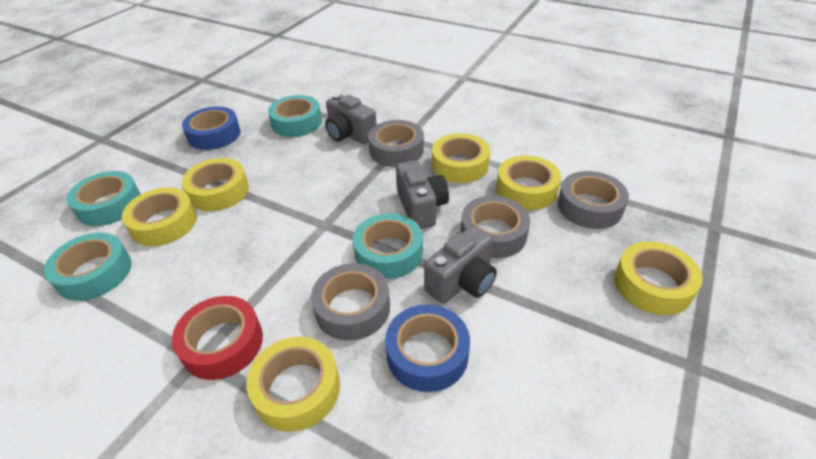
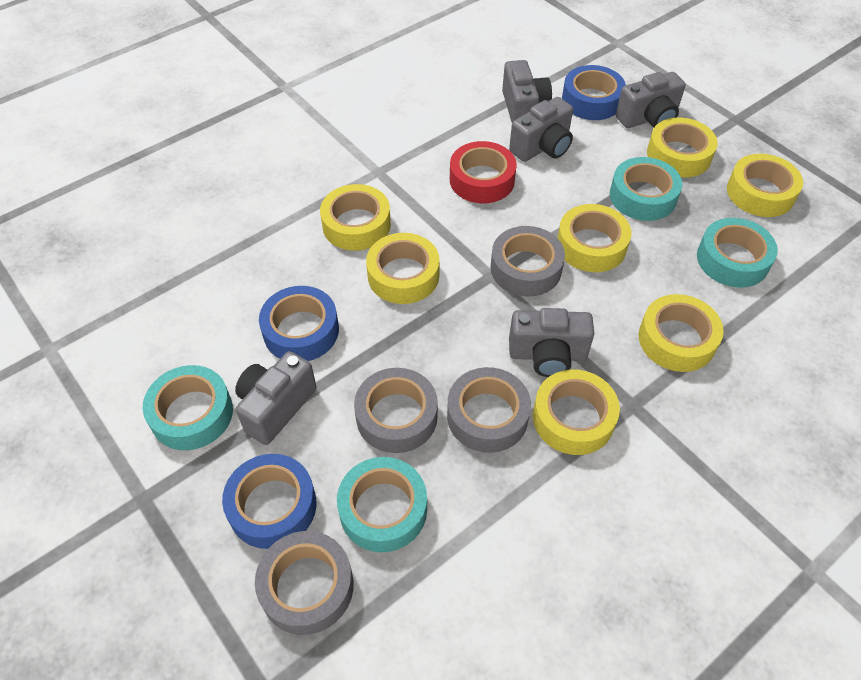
blue tape: [182,106,241,150] [385,304,470,392] = 2 -> [222,454,316,549] [259,286,339,361] [562,65,626,120] = 3
grey camera: [325,94,377,145] [396,160,449,229] [424,225,497,304] = 3 -> [235,351,317,445] [502,60,552,122] [509,97,573,162] [509,308,594,377] [616,72,686,128] = 5
yellow tape: [122,187,197,246] [182,158,249,211] [246,337,340,432] [432,133,490,183] [496,155,561,210] [614,241,703,315] = 6 -> [320,184,391,251] [366,233,440,304] [533,369,620,455] [557,204,632,272] [639,294,724,372] [647,118,718,178] [727,154,803,217] = 7

